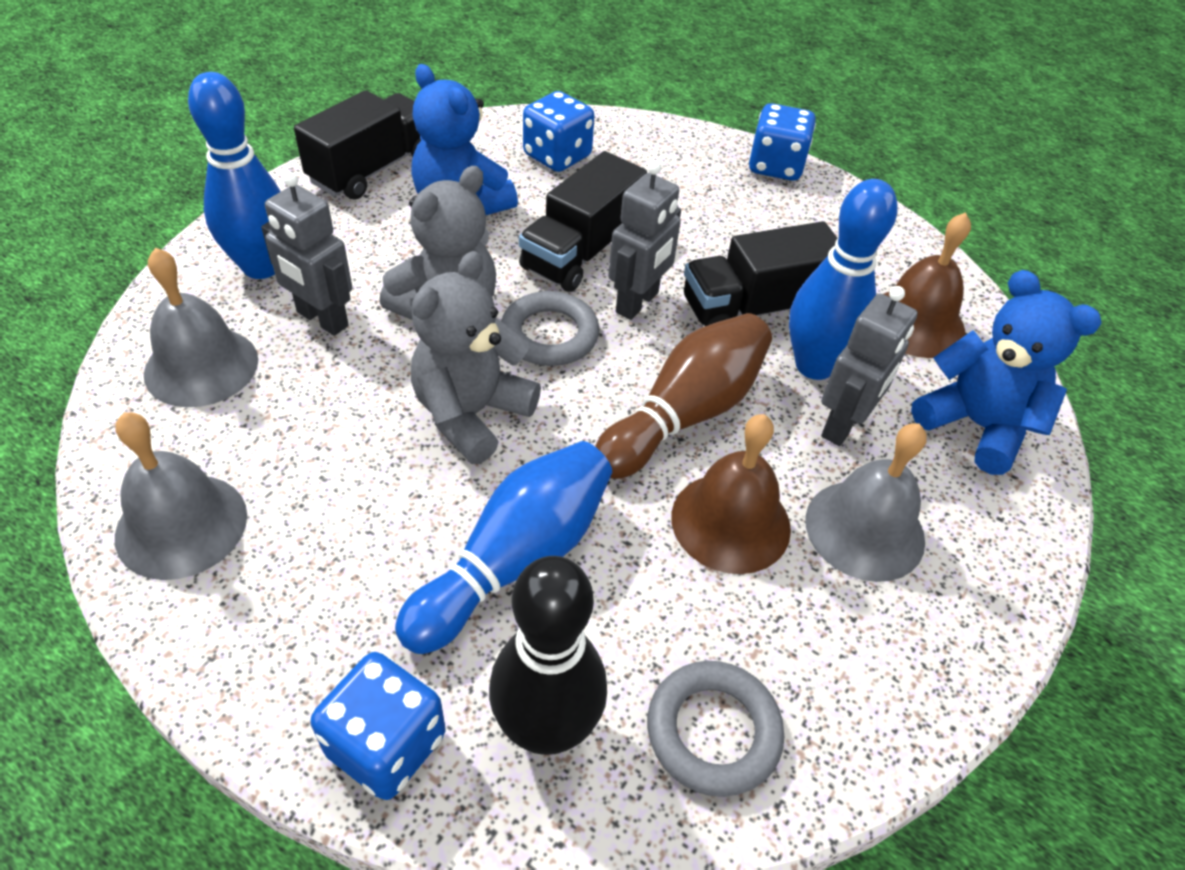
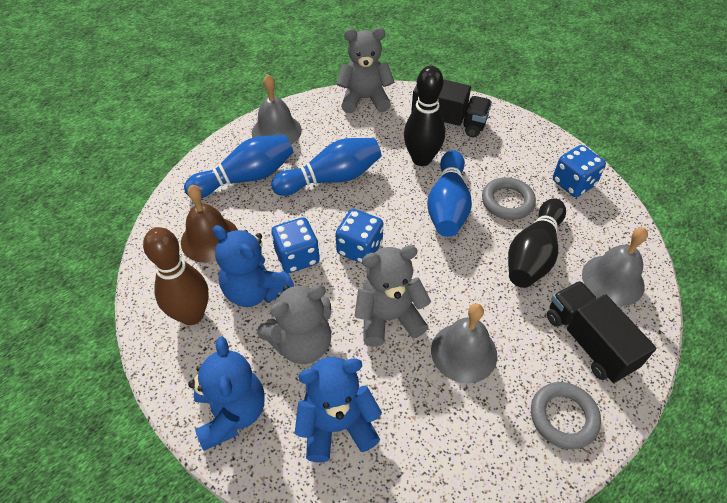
black bowling pin: [489,556,607,755] = 1 -> [404,66,445,166] [508,198,566,288] = 2
black truck: [294,90,421,200] [519,151,647,292] [684,221,838,326] = 3 -> [411,79,492,137] [547,281,656,383] = 2
blue teddy bear: [411,64,518,215] [911,270,1102,475] = 2 -> [188,337,265,451] [213,225,294,307] [295,357,382,462] = 3
brown bell: [671,414,791,574] [884,212,971,358] = 2 -> [181,185,238,263] = 1
grey robot: [261,172,352,336] [608,161,681,320] [821,286,918,446] = 3 -> none = 0
grey teddy bear: [379,166,496,320] [411,251,541,464] = 2 -> [257,284,332,364] [337,28,394,113] [354,245,431,347] = 3

